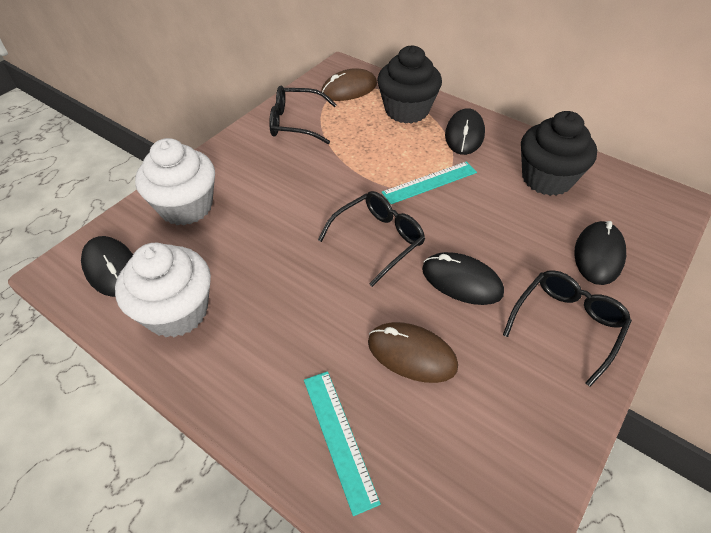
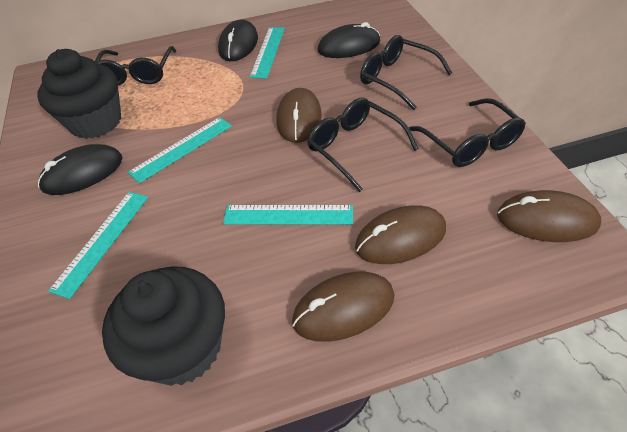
black glasses: [269,86,337,144] [318,191,425,287] [503,270,632,387] = 3 -> [95,46,177,85] [307,97,419,192] [360,35,452,110] [409,98,526,167] = 4
black mouse: [81,236,133,297] [422,252,504,305] [445,108,485,155] [574,221,626,285] = 4 -> [38,144,123,195] [218,19,258,61] [317,22,380,58] = 3
brown mouse: [321,68,377,101] [368,322,458,383] = 2 -> [276,88,322,143] [292,272,395,342] [355,205,446,264] [497,190,601,242] = 4
turquoise ruler: [304,371,381,516] [382,161,477,204] = 2 -> [48,192,148,299] [128,117,232,183] [223,205,353,225] [250,27,285,78] = 4
white cupcake: [115,243,211,337] [135,138,215,225] = 2 -> none = 0

